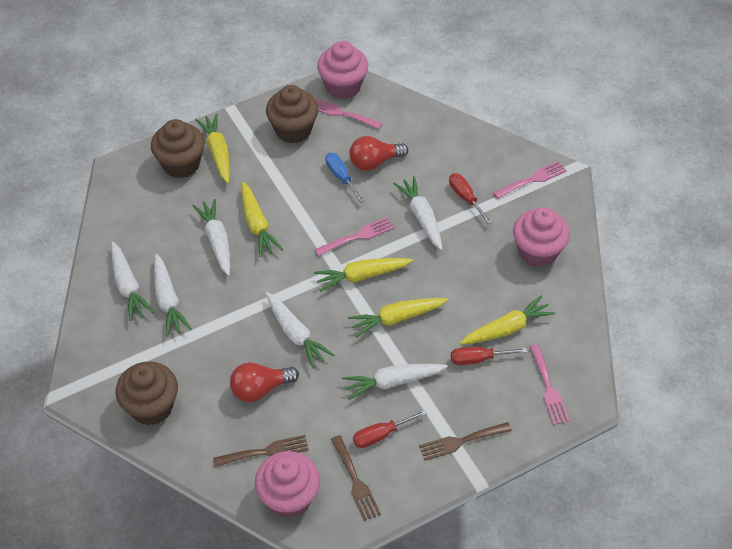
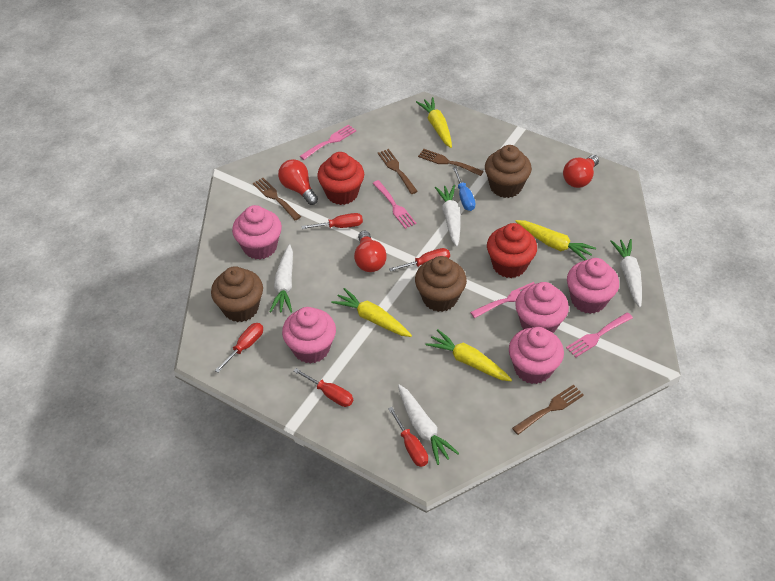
brown fork: [213,435,309,467] [331,435,381,521] [419,422,512,461] = 3 -> [253,178,301,221] [378,149,418,194] [418,149,484,176] [512,385,584,435] = 4
pink cupcake: [255,451,320,518] [317,41,368,99] [513,207,570,267] = 3 -> [232,205,282,260] [282,307,336,364] [509,327,564,384] [515,282,569,333] [567,258,619,314] = 5
red cupcake: none = 0 -> [317,152,364,205] [487,223,537,278] = 2
red light bulb: [230,362,299,402] [349,136,408,171] = 2 -> [278,159,318,205] [354,231,387,272] [563,155,599,188] = 3
red screwdriver: [353,410,427,448] [449,173,492,224] [451,347,527,365] = 3 -> [215,323,263,373] [294,368,353,407] [301,213,363,229] [388,407,428,467] [389,248,450,272] = 5
white carrot: [111,242,154,321] [154,254,192,337] [192,199,230,276] [266,292,334,369] [342,364,448,400] [393,176,443,250] = 6 -> [269,244,293,312] [398,385,459,465] [435,185,461,247] [610,239,642,307] = 4
yellow carrot: [195,114,230,183] [241,182,283,257] [314,258,413,292] [348,298,448,337] [460,295,555,345] = 5 -> [332,288,412,337] [416,97,452,148] [426,329,512,381] [515,220,596,260] = 4

